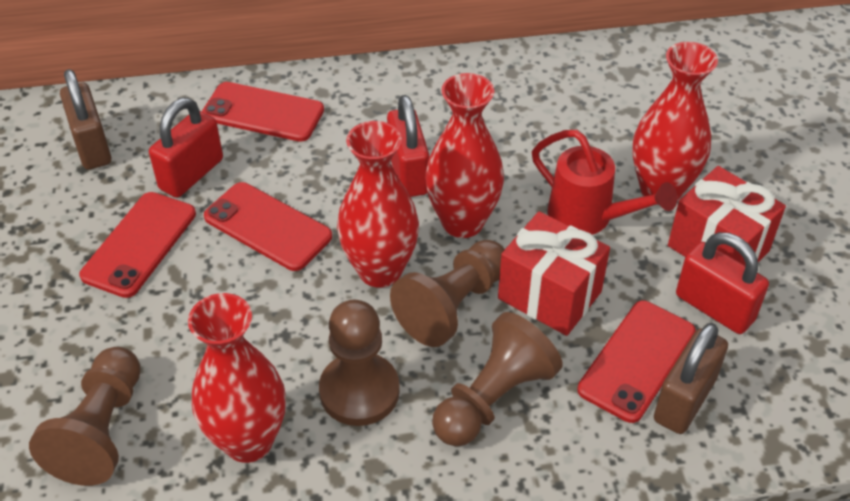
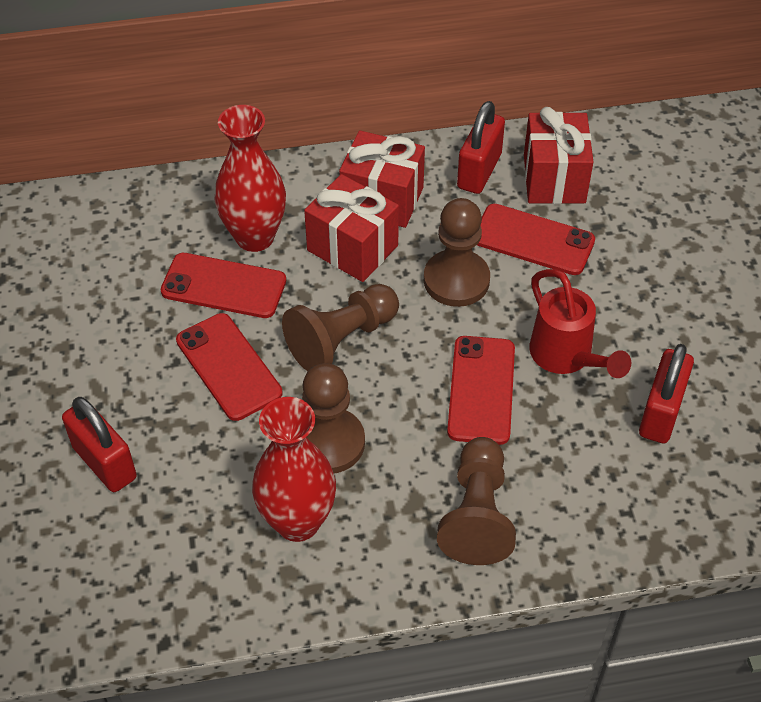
brown padlock: [60,69,111,170] [654,323,728,434] = 2 -> none = 0
red gift: [498,211,610,336] [668,166,786,265] = 2 -> [304,174,399,282] [339,130,425,228] [524,107,593,204] = 3
red vase: [188,293,286,463] [337,121,419,288] [425,73,504,238] [632,42,718,205] = 4 -> [214,105,286,252] [252,397,336,542] = 2

